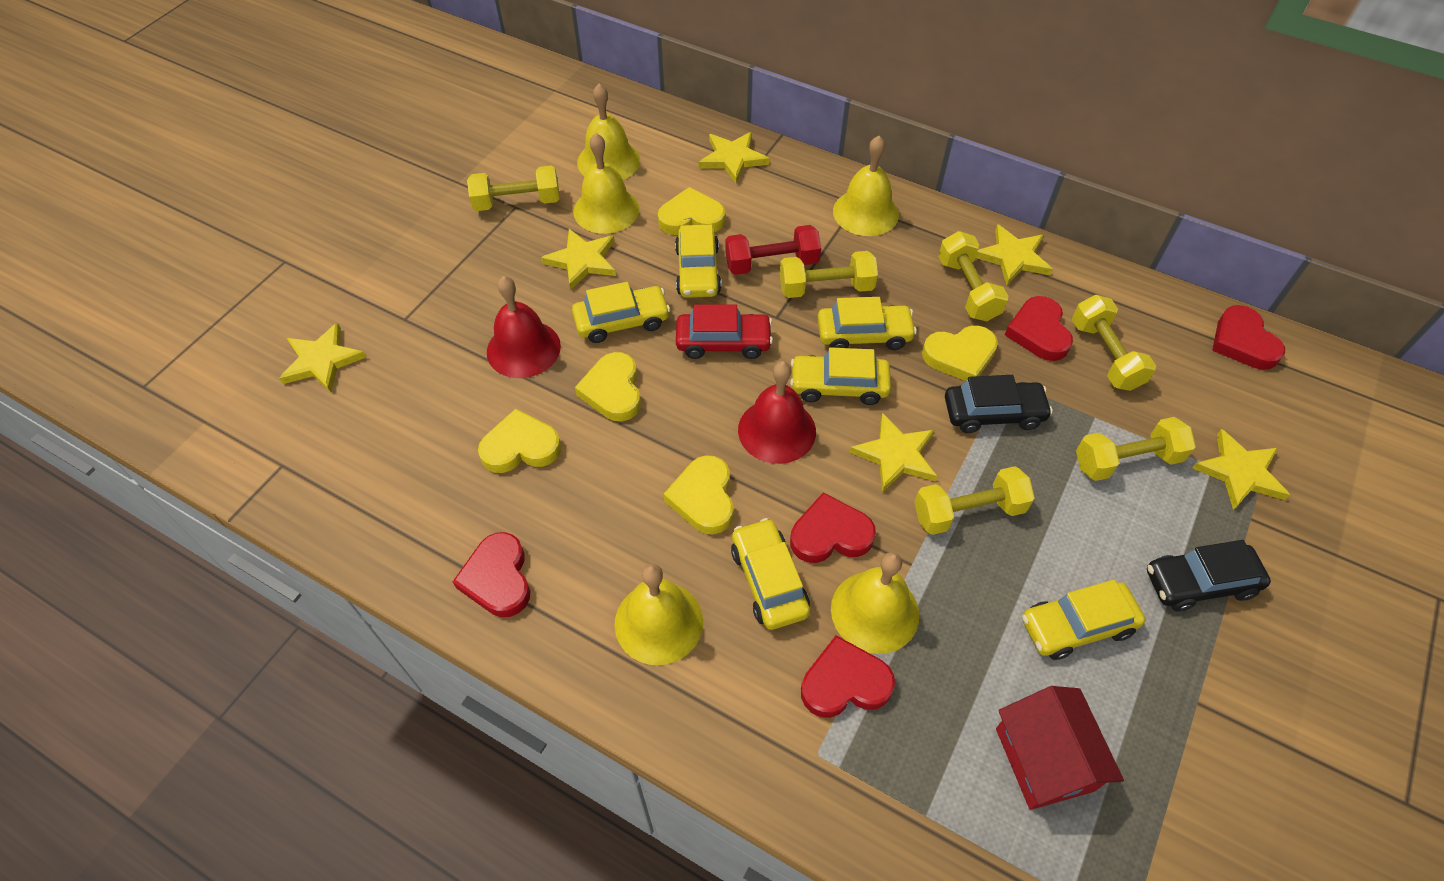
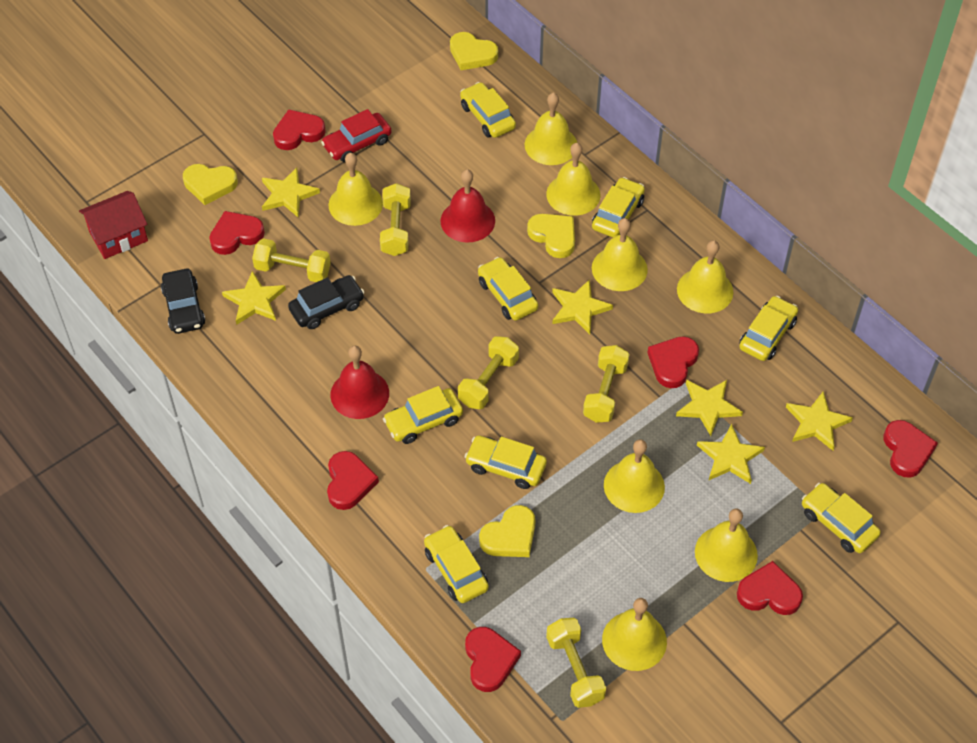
red dumbbell: [725,225,821,275] = 1 -> none = 0
red heart: [453,532,530,617] [790,492,876,563] [801,635,895,718] [1005,296,1073,361] [1212,305,1285,370] = 5 -> [209,211,265,255] [273,109,326,150] [327,451,379,510] [465,627,521,692] [647,336,699,388] [737,561,803,615] [883,420,938,478] = 7
yellow bell: [573,133,639,234] [577,84,640,180] [614,564,703,665] [831,552,919,654] [833,136,899,236] = 5 -> [328,153,383,226] [524,92,577,165] [546,143,600,216] [592,218,648,291] [602,598,667,671] [604,439,665,513] [677,240,733,313] [695,508,758,582] = 8
yellow car: [572,282,670,343] [675,225,721,298] [731,518,810,630] [790,347,891,405] [817,297,917,350] [1022,580,1145,660] = 6 -> [383,386,463,444] [424,525,489,603] [460,82,516,138] [465,435,547,489] [478,257,538,321] [592,177,645,238] [739,296,798,361] [802,483,881,553] = 8
yellow dumbbell: [467,166,560,211] [780,251,878,298] [914,466,1035,535] [938,231,1009,321] [1072,295,1156,391] [1076,417,1196,481] = 6 -> [252,238,331,282] [380,183,411,256] [458,336,519,409] [546,618,606,708] [583,345,629,423] = 5
yellow heart: [478,409,561,473] [575,352,641,421] [658,187,725,235] [664,455,734,534] [922,326,998,381] = 5 -> [183,164,238,205] [450,32,498,70] [479,505,535,557] [527,214,575,258] = 4

